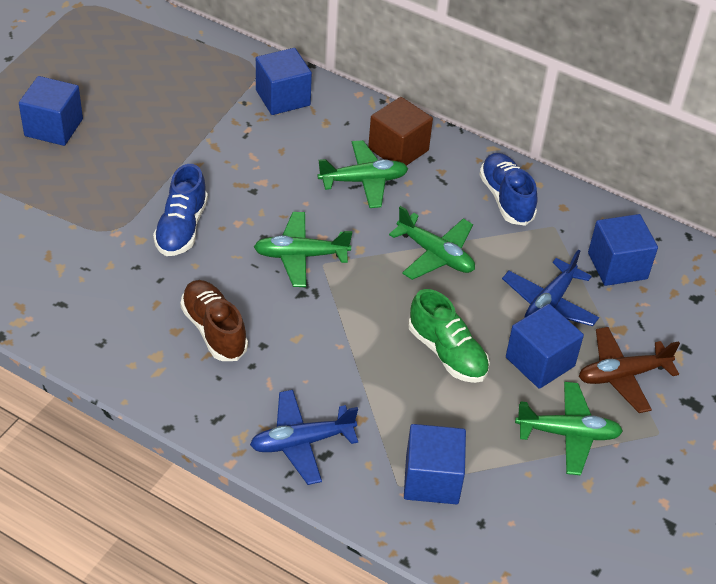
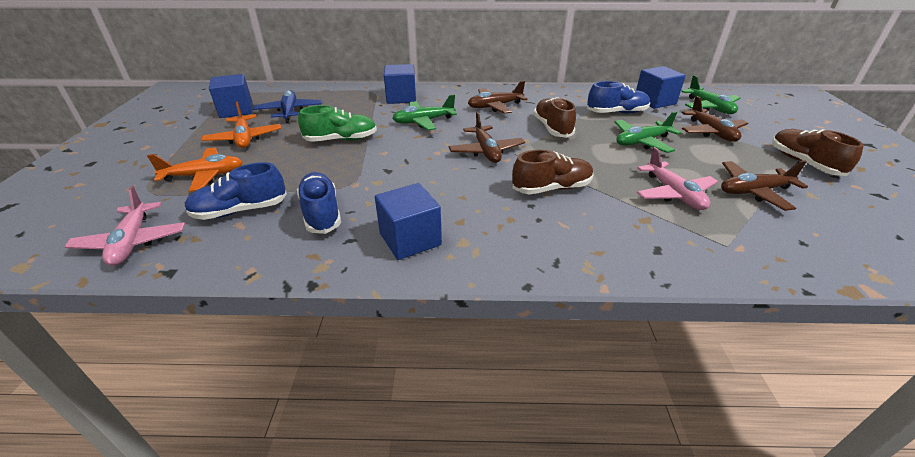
blue cube: [19,76,83,146] [256,48,312,115] [404,424,466,504] [506,304,584,389] [588,214,658,286] = 5 -> [209,74,252,118] [375,183,442,260] [384,64,416,104] [636,66,686,109] = 4
blue plane: [250,390,358,485] [502,249,599,326] = 2 -> [253,90,322,123] = 1
blue shoe: [153,164,208,256] [479,153,538,226] = 2 -> [185,162,287,220] [297,172,341,234] [587,81,650,113] = 3
brown cube: [368,97,433,166] = 1 -> none = 0
brown plane: [579,327,680,413] = 1 -> [449,111,525,163] [468,81,527,114] [682,96,748,142] [721,160,808,211] = 4
brown shoe: [180,280,248,361] = 1 -> [512,150,594,194] [533,97,576,138] [772,129,863,176] = 3
green plane: [254,212,352,287] [318,140,408,208] [389,206,475,280] [515,382,623,475] = 4 -> [392,94,457,130] [614,112,681,153] [681,75,740,114] = 3
orange plane: none = 0 -> [147,148,243,192] [202,101,281,148] = 2
pink plane: none = 0 -> [65,186,185,266] [637,147,718,210] = 2

